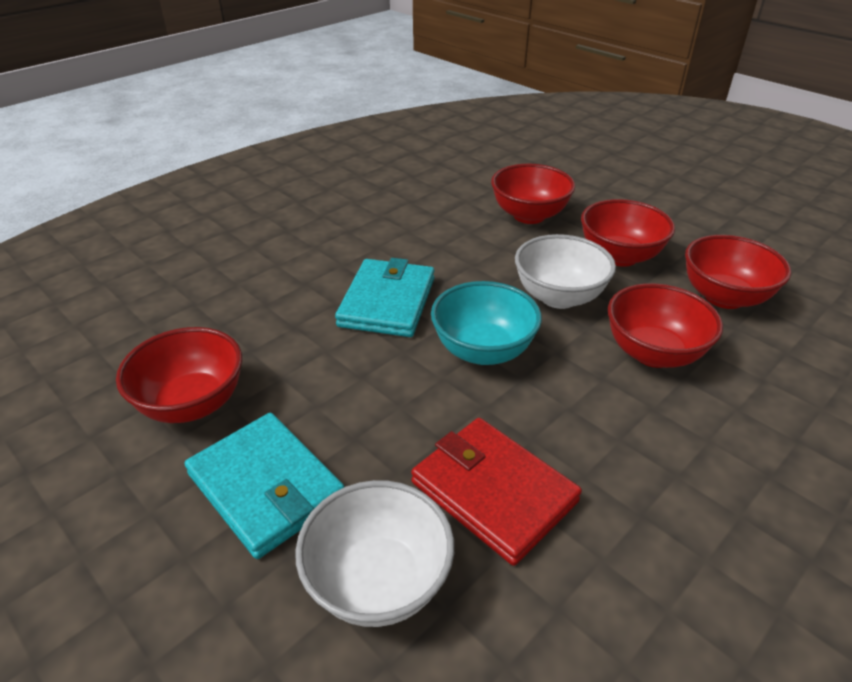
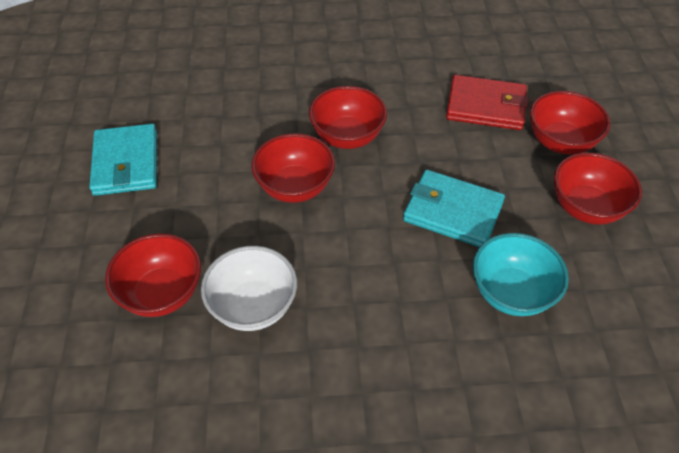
white bowl: [295,480,454,627] [515,234,616,309] = 2 -> [201,246,297,331] = 1

